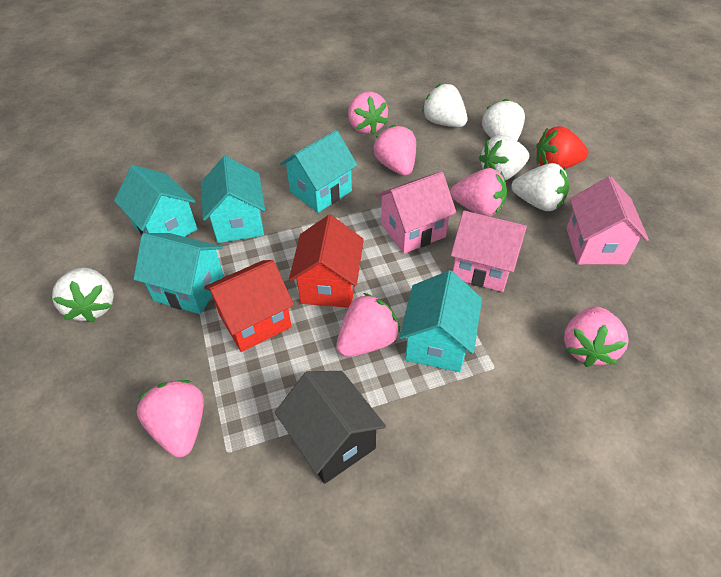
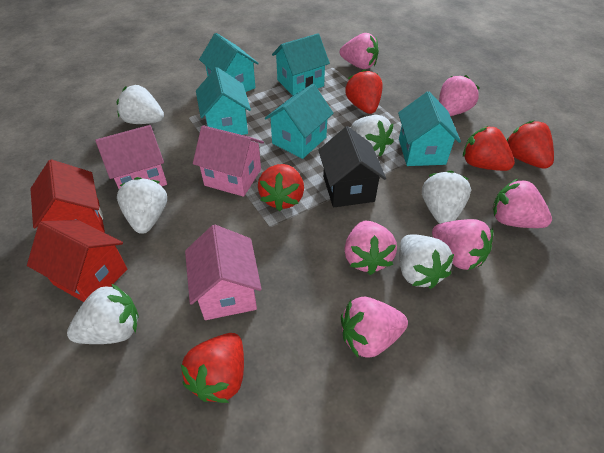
red strawberry: [536,126,588,169] = 1 -> [181,333,244,403] [258,164,304,211] [345,69,383,114] [463,126,515,171] [507,120,554,169] = 5
white strawberry: [52,267,114,323] [422,84,467,127] [479,135,529,180] [482,99,525,141] [511,163,569,211] = 5 -> [67,284,139,344] [116,85,164,124] [117,177,167,234] [351,115,394,157] [399,234,454,289] [422,170,471,224] = 6

